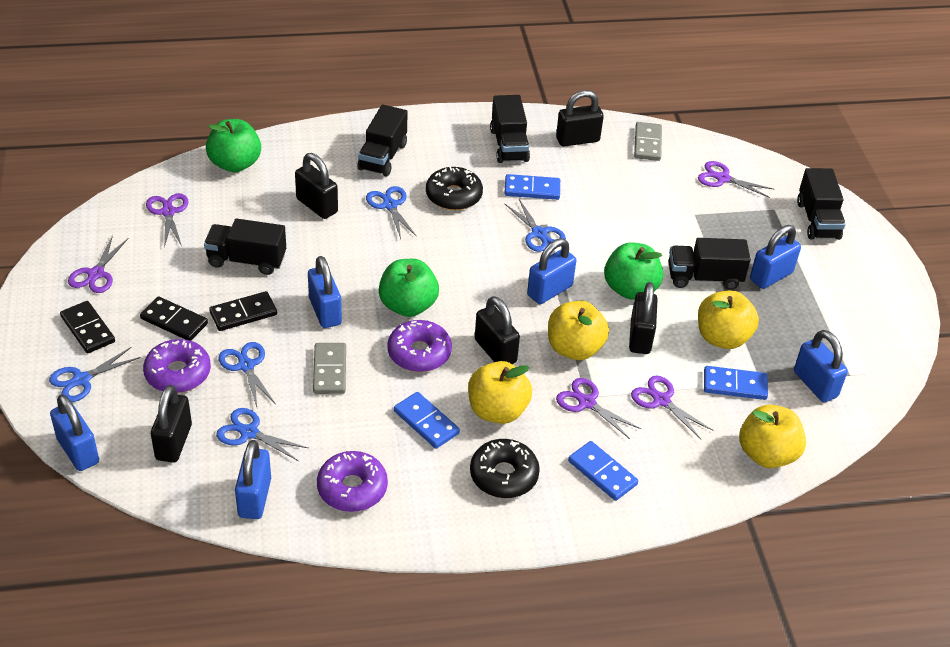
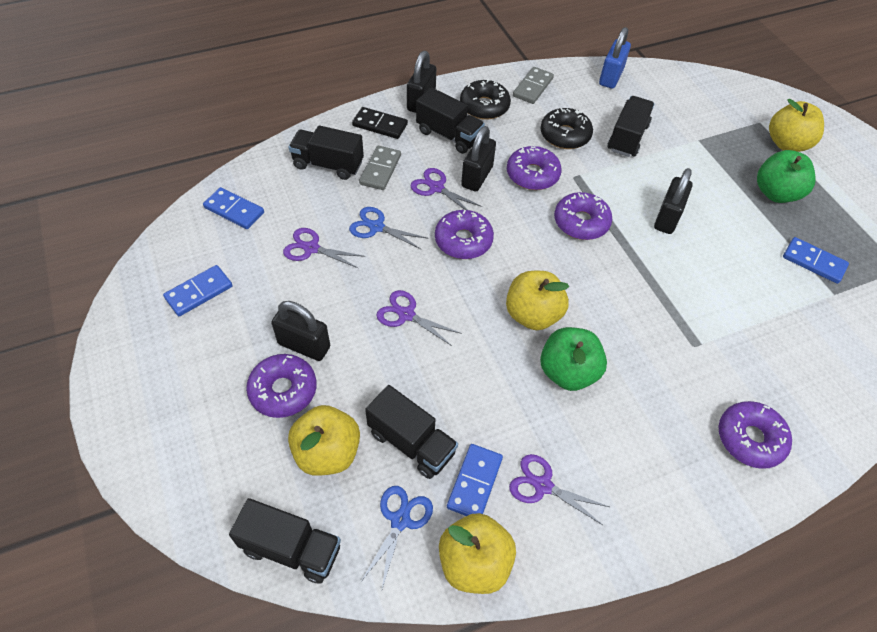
black domino: [60,301,115,353] [140,296,208,341] [209,291,277,331] = 3 -> [352,107,408,139] = 1
black padlock: [151,385,192,463] [295,153,338,219] [475,296,520,364] [556,90,604,147] [629,282,658,354] = 5 -> [271,301,330,361] [407,51,436,113] [461,126,496,191] [654,168,693,234] = 4
blue padlock: [50,395,99,471] [235,440,271,519] [308,256,342,328] [527,238,577,304] [750,225,801,289] [794,330,848,402] = 6 -> [599,27,631,89] = 1
blue scissors: [49,347,141,402] [216,408,308,461] [219,342,275,407] [366,186,417,239] [505,199,566,252] = 5 -> [349,207,429,250] [361,486,433,592] = 2
green apple: [206,119,261,172] [379,259,439,317] [604,242,663,299] = 3 -> [540,327,607,391] [757,150,816,203] = 2
purple donut: [143,339,211,393] [317,451,388,512] [387,320,452,372] = 3 -> [246,354,317,418] [435,210,494,259] [507,146,562,190] [554,192,612,240] [718,401,792,469] = 5
purple scissors: [68,235,129,293] [146,193,189,248] [556,378,641,439] [631,376,714,439] [698,161,773,198] = 5 -> [283,228,365,269] [376,290,461,346] [410,168,483,210] [509,454,609,525] = 4

